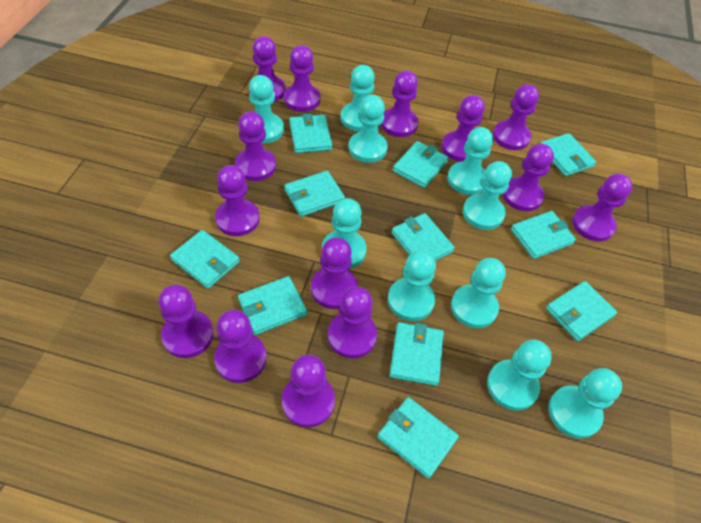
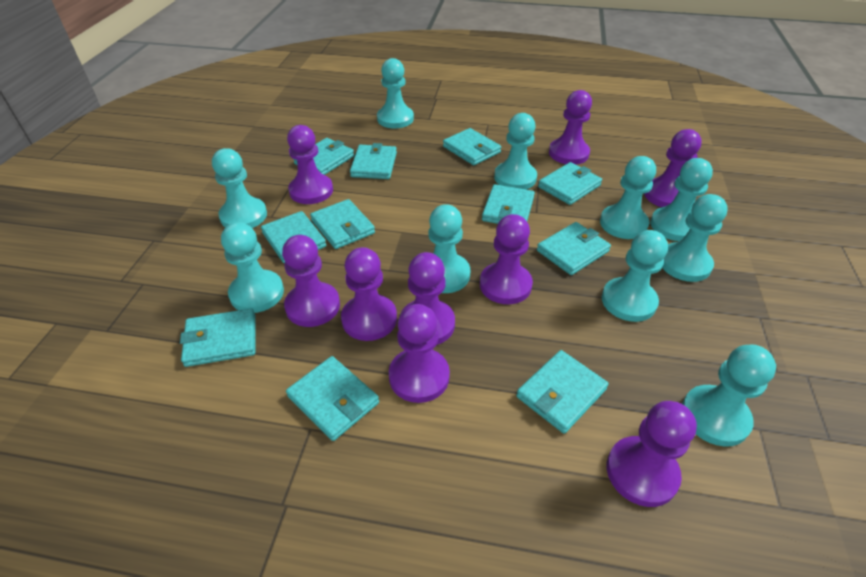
purple pawn: [159,285,214,358] [214,310,267,383] [215,165,260,236] [235,111,276,181] [249,36,285,102] [282,354,335,428] [284,45,320,112] [311,238,358,309] [328,286,377,358] [381,71,418,137] [442,95,485,162] [493,84,539,150] [502,144,554,211] [572,174,632,242] = 14 -> [282,235,340,327] [287,125,333,204] [341,247,397,341] [389,304,450,403] [400,252,455,345] [480,214,533,304] [549,90,592,165] [607,401,697,507] [644,129,702,207] = 9

